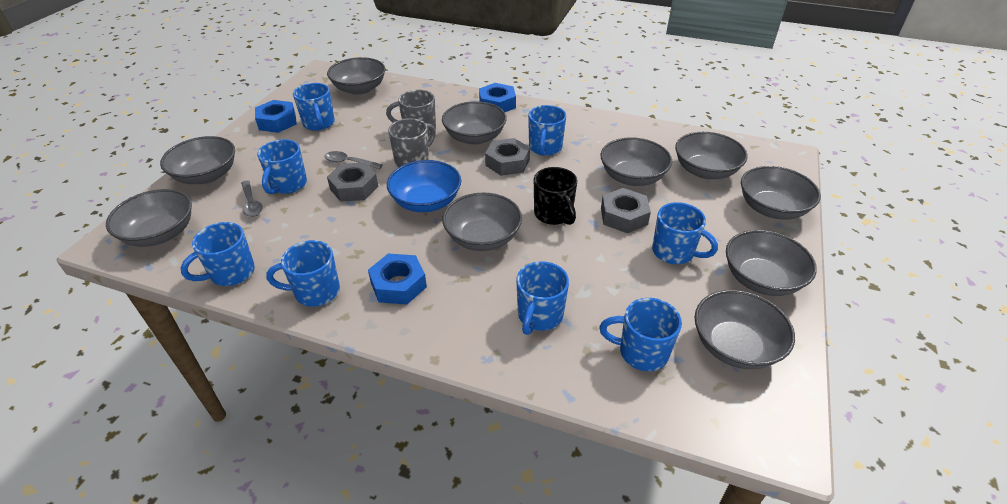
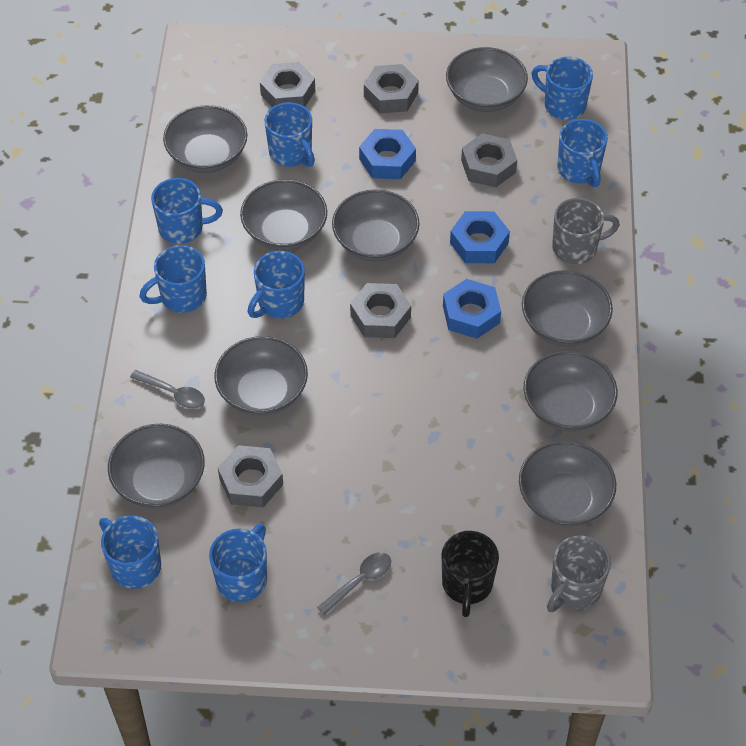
blue bowl: [387,160,461,212] = 1 -> none = 0
grey bowl: [106,189,192,247] [160,136,235,184] [327,57,385,95] [442,101,507,145] [442,193,522,251] [600,137,672,186] [675,132,748,179] [694,290,795,369] [726,230,817,296] [741,166,821,220] = 10 -> [108,424,205,509] [163,105,247,173] [214,336,308,416] [240,179,327,251] [332,189,420,262] [446,47,528,112] [519,441,616,527] [522,270,613,346] [523,351,618,432] = 9
grey nut: [327,162,378,202] [485,138,530,176] [601,188,651,233] = 3 -> [218,445,283,508] [260,62,315,107] [350,283,411,338] [364,64,419,113] [461,133,517,187] = 5

